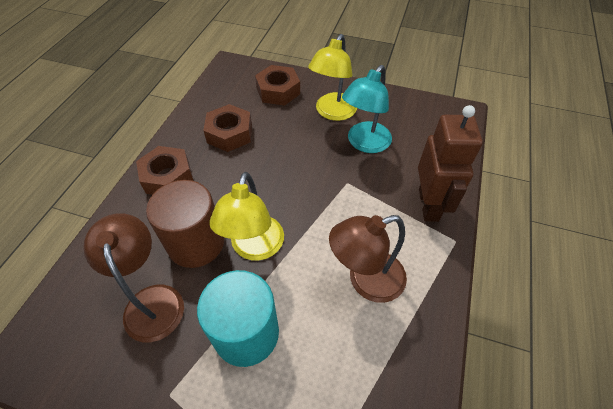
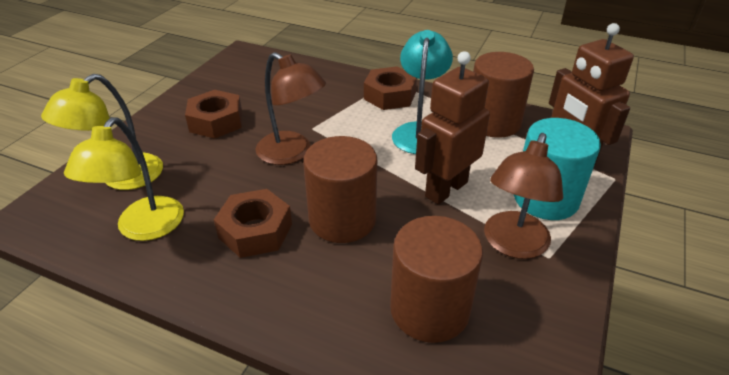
brown cylinder: [146,180,224,268] = 1 -> [303,136,377,243] [390,216,483,343] [473,52,534,138] = 3
brown robot: [418,105,483,222] = 1 -> [415,51,490,205] [549,23,634,166] = 2

